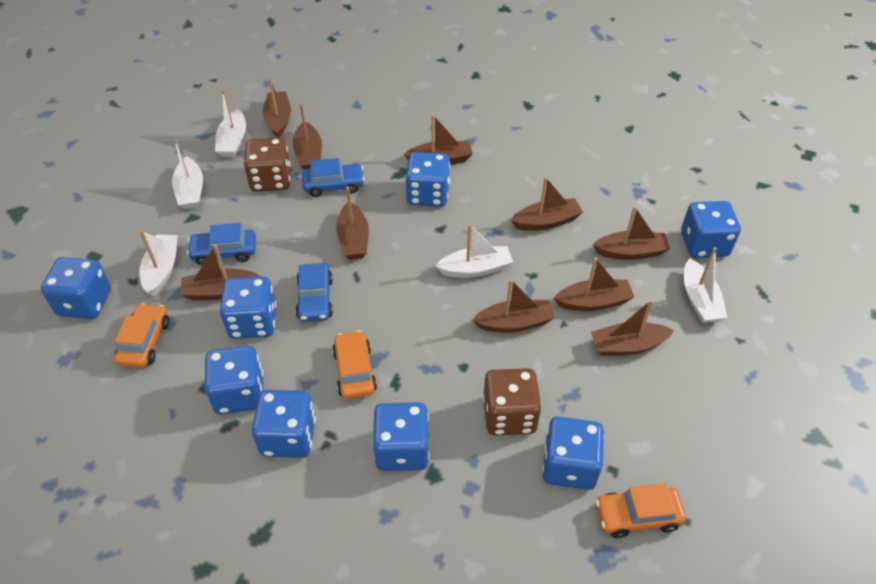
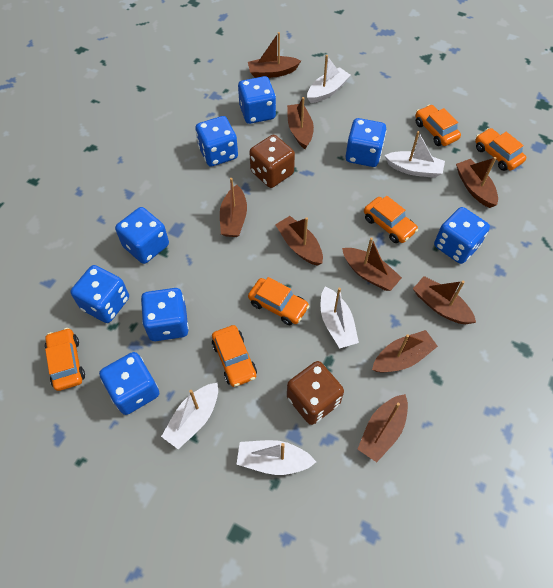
blue car: [187,223,256,265] [295,263,333,322] [302,158,365,197] = 3 -> none = 0
brown boat: [181,244,261,301] [263,77,291,138] [293,102,322,169] [336,187,369,259] [404,114,473,165] [472,279,555,333] [511,177,583,231] [554,257,634,311] [591,300,674,356] [593,206,670,260] = 10 -> [220,178,247,237] [248,32,301,78] [275,216,323,266] [287,97,314,149] [342,237,402,291] [358,394,408,462] [372,330,438,373] [413,276,476,324] [456,157,498,208] = 9
orange car: [114,303,169,368] [332,331,377,399] [596,483,686,538] = 3 -> [45,328,85,391] [212,325,257,387] [248,277,310,325] [364,196,418,243] [415,105,461,146] [475,128,526,171] = 6

